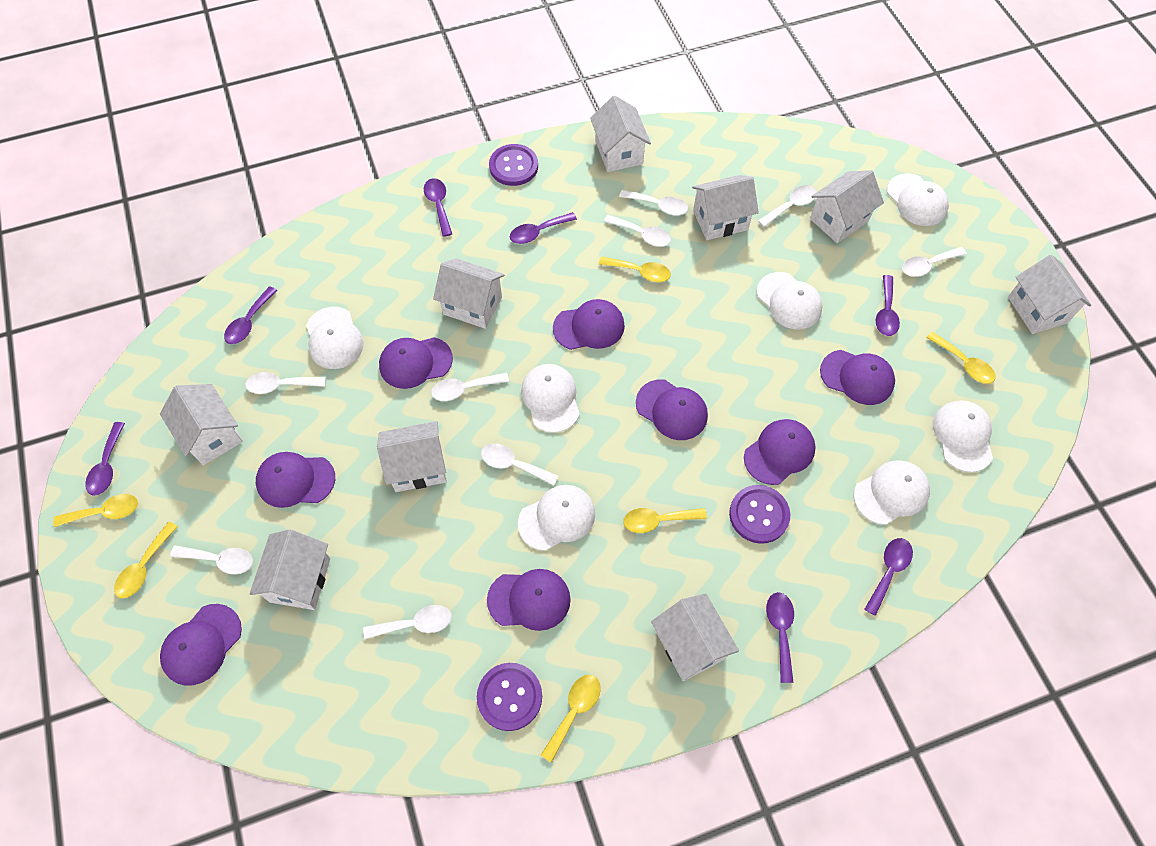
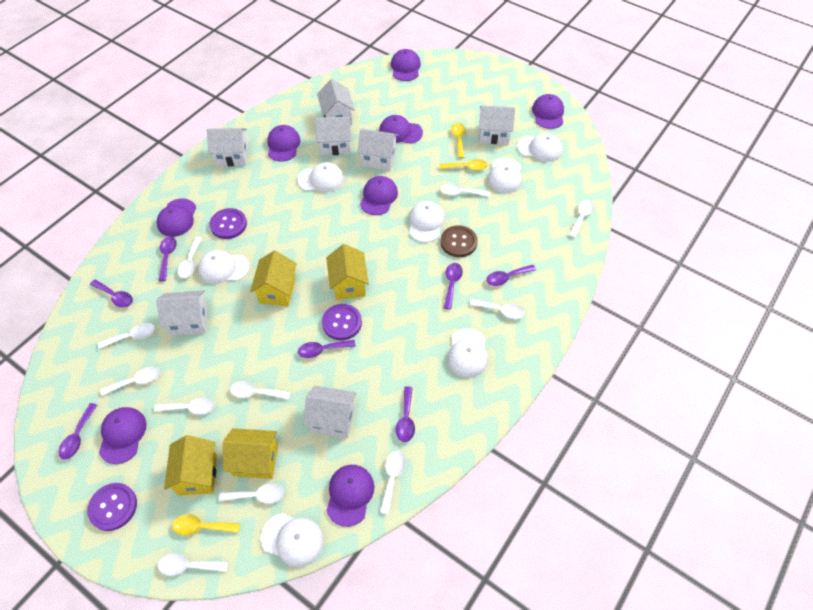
brown button: none = 0 -> [440,225,478,257] = 1
white house: [160,384,243,465] [250,529,330,610] [377,421,447,492] [433,258,505,329] [590,96,651,172] [651,593,739,681] [692,175,759,240] [810,170,884,243] [1008,255,1091,334] = 9 -> [156,290,208,336] [207,128,249,166] [303,386,357,438] [315,117,351,155] [317,79,355,125] [357,129,399,171] [479,105,515,144] = 7
white spoon: [170,545,253,574] [245,372,326,394] [363,605,452,639] [431,372,509,401] [481,443,558,486] [604,215,671,247] [619,190,688,216] [758,185,817,227] [902,247,967,277] = 9 -> [98,323,155,349] [100,366,160,396] [154,397,215,415] [158,553,228,576] [178,237,202,278] [219,483,284,504] [230,381,290,400] [380,451,406,514] [440,183,490,197] [470,299,525,319] [568,200,595,238] = 11
yellow house: none = 0 -> [164,435,217,495] [223,428,278,479] [250,250,297,306] [326,244,369,300] = 4
yellow spoon: [53,494,138,527] [114,522,178,599] [541,675,601,763] [598,256,671,282] [623,508,707,533] [926,331,996,384] = 6 -> [172,514,240,536] [439,159,488,171] [451,122,466,158] = 3

